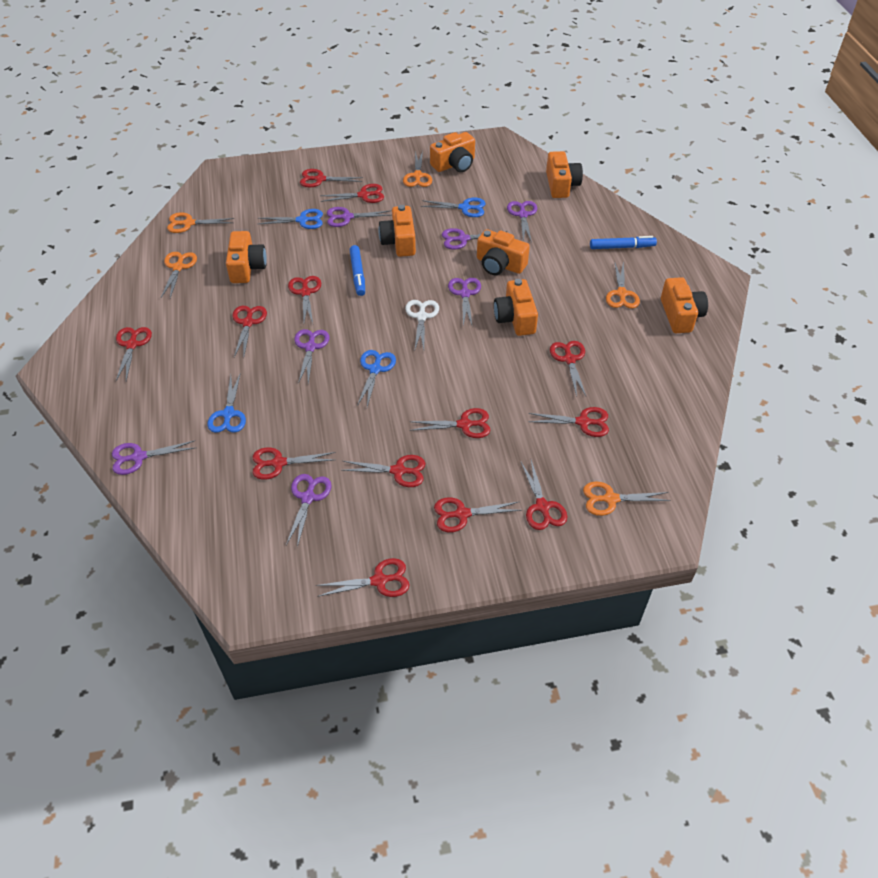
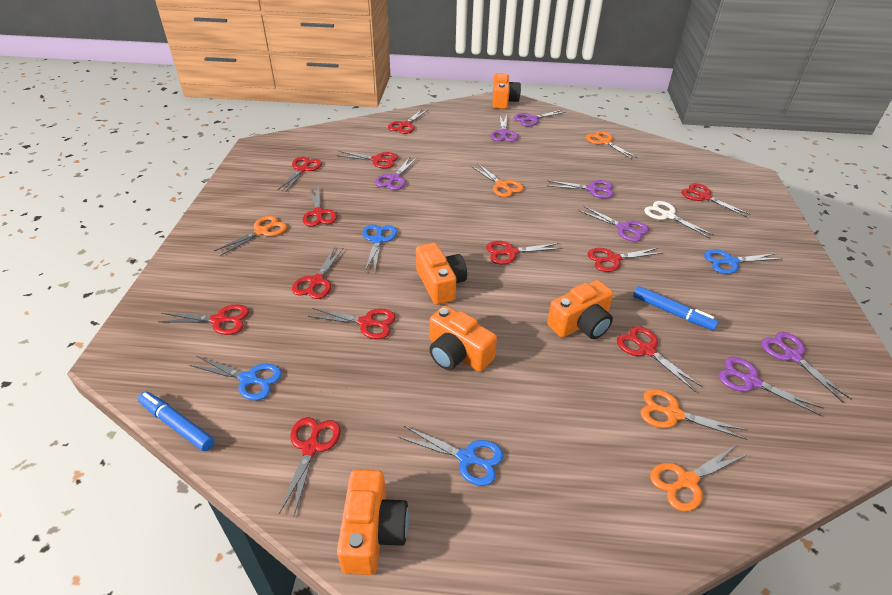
orange camera: [226,231,267,283] [378,205,416,257] [430,132,475,172] [477,229,530,275] [494,279,538,336] [546,151,583,198] [661,277,708,333] = 7 -> [337,469,409,575] [416,243,467,305] [429,306,497,372] [492,73,521,109] [547,280,613,339] = 5
red scissors: [116,327,152,381] [233,306,267,357] [252,447,336,480] [288,276,321,323] [300,169,363,188] [316,558,409,597] [320,184,384,203] [341,455,426,487] [409,408,491,438] [434,497,522,532] [521,460,567,530] [528,407,609,437] [550,341,586,397] = 13 -> [158,304,249,335] [278,157,322,192] [279,417,341,517] [292,247,343,299] [303,187,337,227] [308,308,396,339] [336,151,398,169] [388,109,428,134] [486,241,562,264] [588,248,663,272] [617,326,703,392] [681,183,751,217] = 12

